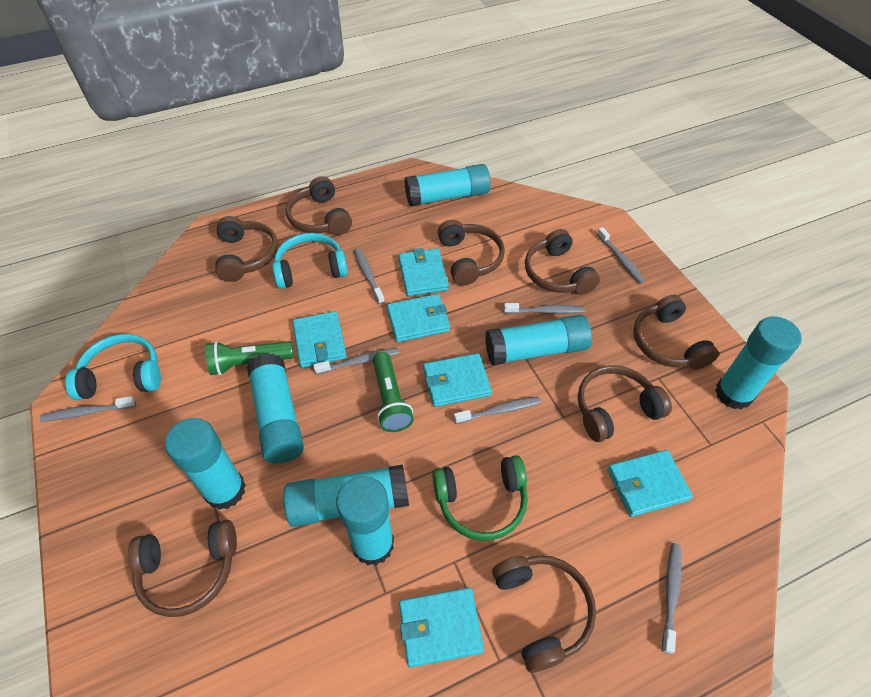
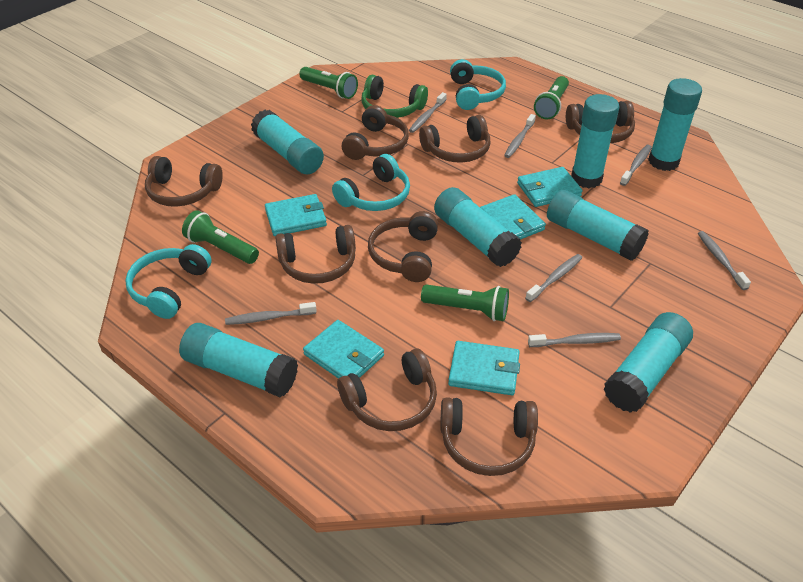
green flashlight: [206,341,294,375] [373,352,414,432] = 2 -> [182,210,259,264] [299,67,358,99] [421,285,509,321] [534,76,569,120] = 4
turquoise headphones: [65,334,161,400] [272,233,348,289] = 2 -> [125,244,212,319] [332,154,410,211] [450,59,506,110] = 3
turquoise wallet: [293,311,347,368] [387,294,450,342] [398,248,449,296] [399,588,484,667] [423,353,492,407] [608,450,693,517] = 6 -> [265,194,327,236] [303,320,384,379] [448,341,520,395] [480,194,546,240] [517,167,583,207] = 5

